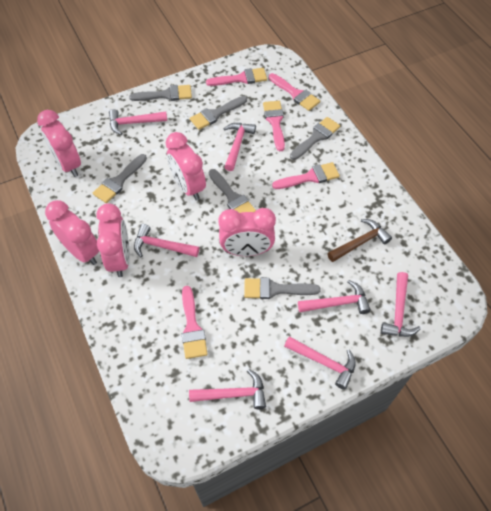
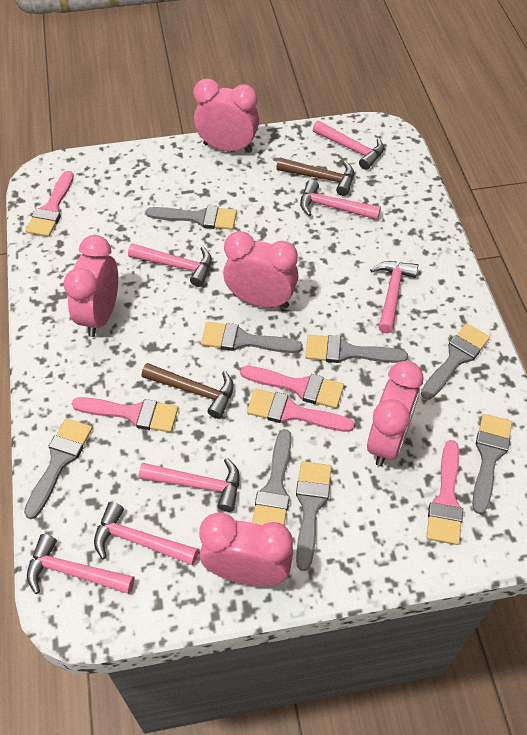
brown hammer: [327,219,392,262] = 1 -> [142,363,234,419] [276,158,354,196] = 2
grey brush: [93,154,147,203] [129,85,192,101] [190,96,247,130] [209,169,256,213] [244,278,321,299] [290,117,340,160] = 6 -> [24,418,92,519] [146,205,237,230] [201,322,303,353] [252,429,292,525] [296,461,332,571] [305,335,408,363] [421,323,490,400] [472,414,512,514] = 8

